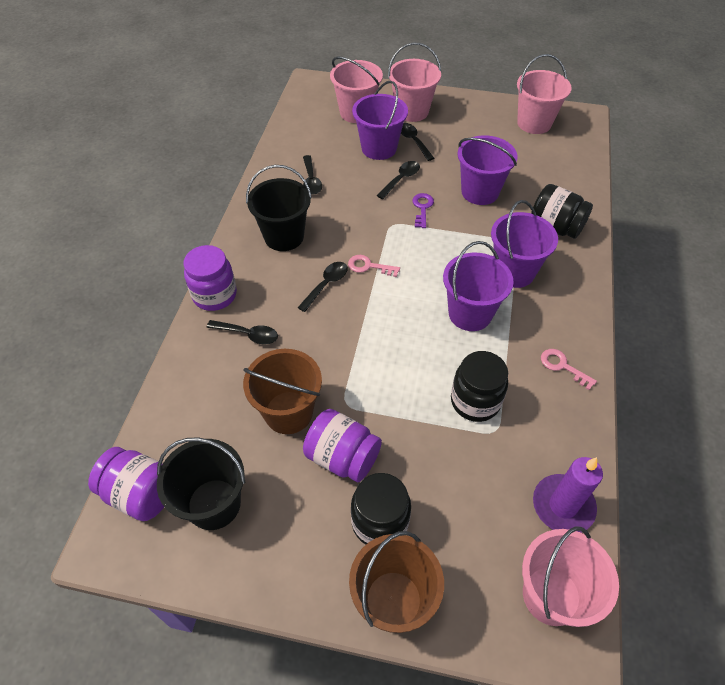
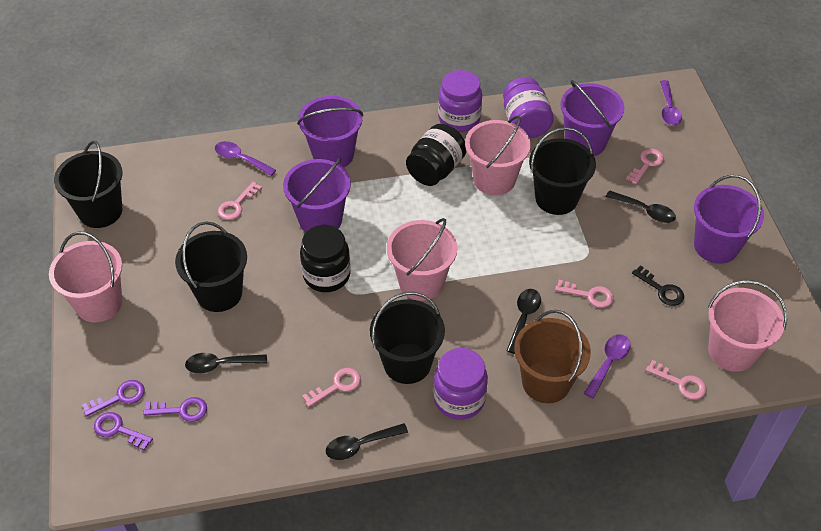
black bucket: [157,437,245,530] [246,165,312,251] = 2 -> [54,141,123,228] [175,221,247,312] [370,292,445,384] [529,127,596,215] = 4
black jar: [351,473,411,545] [451,351,508,422] [531,184,593,239] = 3 -> [300,225,350,292] [406,124,467,186] = 2
black key: none = 0 -> [632,265,684,306] = 1
black spoon: [207,320,278,345] [297,262,347,312] [303,155,322,194] [376,161,420,199] [401,123,434,161] = 5 -> [185,353,267,373] [326,423,408,460] [507,289,541,354] [606,190,676,223] = 4
brown bucket: [243,349,322,434] [349,531,444,633] = 2 -> [514,310,591,403] = 1
pink key: [348,255,400,277] [541,349,597,390] = 2 -> [218,182,262,220] [302,368,361,407] [555,280,614,308] [626,149,664,184] [646,360,706,400] = 5
purple candle: [533,457,603,533] = 1 -> none = 0
purple key: [412,193,434,228] = 1 -> [82,380,145,417] [94,412,153,450] [143,397,207,422] = 3
purple spoon: none = 0 -> [215,141,276,176] [584,334,631,399] [660,80,682,126] = 3

